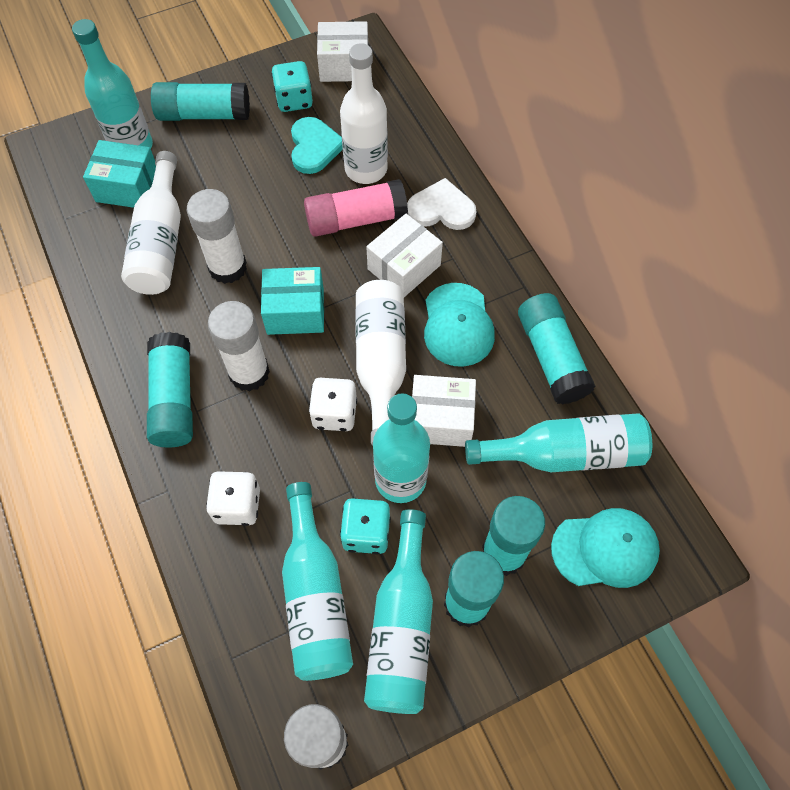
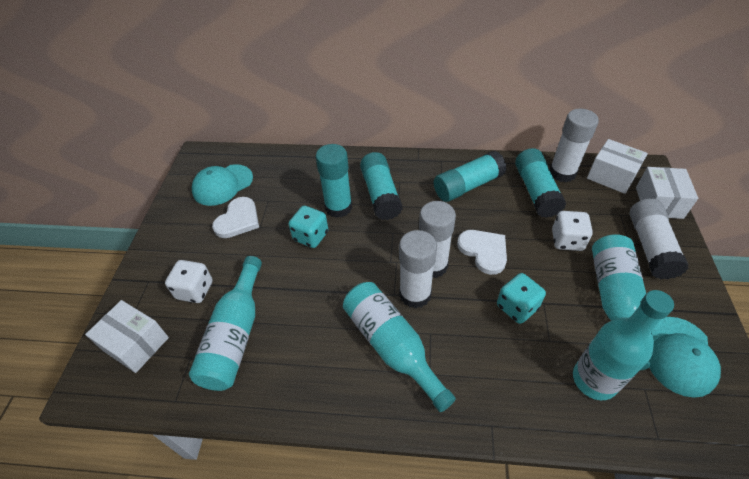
pink glue stick: [304,179,408,237] = 1 -> none = 0
turquoise bottle: [72,19,153,149] [282,482,353,681] [364,509,433,714] [373,393,430,503] [465,413,652,472] = 5 -> [189,256,262,391] [343,282,456,412] [573,290,674,400] [592,234,650,370] = 4
turquoise box: [83,140,156,208] [261,267,324,335] = 2 -> none = 0
turquoise glue stick: [147,332,193,448] [151,82,250,121] [444,551,504,628] [482,496,545,576] [518,293,596,405] = 5 -> [316,144,352,218] [360,152,403,220] [434,151,507,202] [515,148,566,218] = 4
turquoise heart: [291,117,343,174] = 1 -> none = 0
white bottle: [121,151,181,295] [340,43,388,184] [355,280,406,446] = 3 -> none = 0
white glue stick: [187,189,247,284] [208,301,270,392] [284,704,348,769] = 3 -> [399,230,437,309] [419,201,456,278] [549,109,599,182] [629,199,689,279] = 4
white heart: [407,178,477,230] = 1 -> [212,197,259,238] [457,230,507,275] = 2

